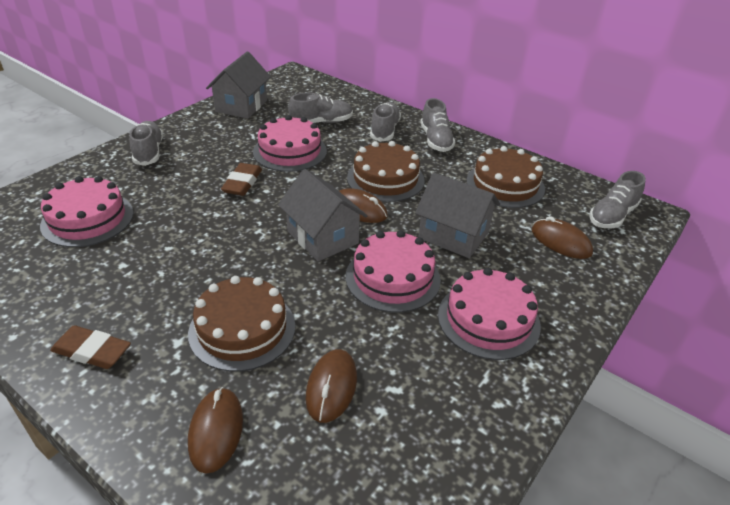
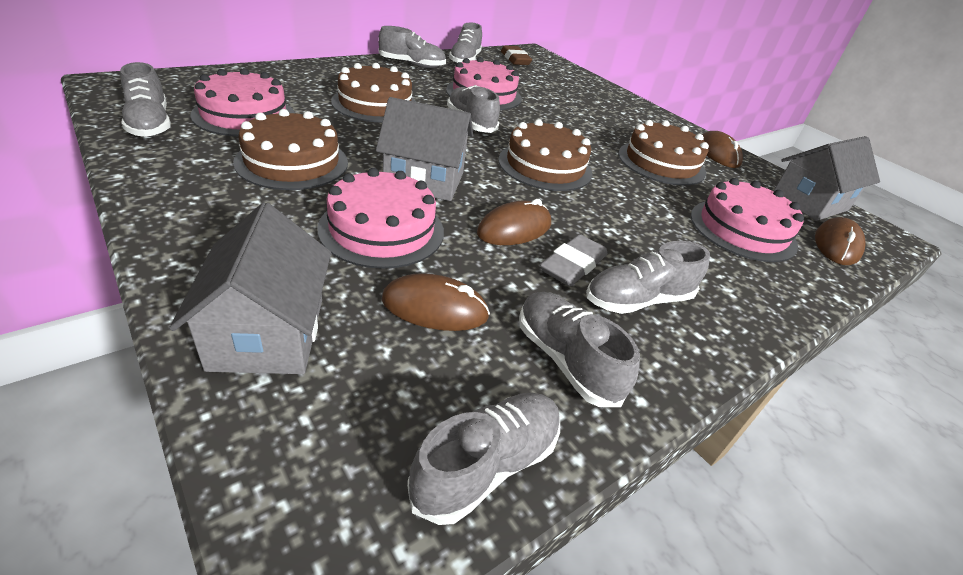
brown cake: [188,276,295,372] [347,141,425,202] [467,146,545,208] = 3 -> [233,109,348,190] [331,63,416,122] [498,119,592,191] [618,120,709,185] = 4
brown eraser: [50,325,131,369] [221,163,262,196] = 2 -> [501,46,532,65] = 1
grey eraser: none = 0 -> [540,234,607,286] = 1
grey shoe: [129,121,163,166] [288,93,353,123] [370,102,401,142] [420,98,456,152] [590,171,646,229] = 5 -> [120,62,171,137] [378,26,446,68] [407,393,560,525] [447,85,500,133] [449,22,482,64] [519,292,640,407] [586,241,710,314] = 7

